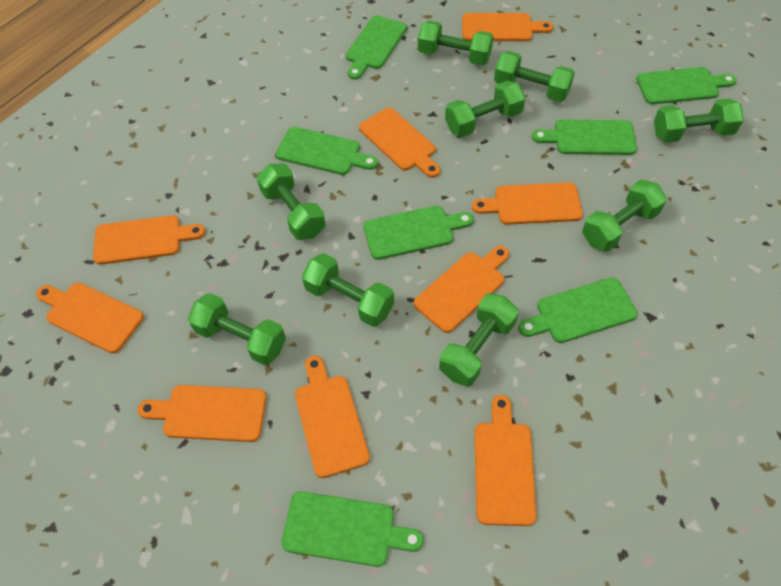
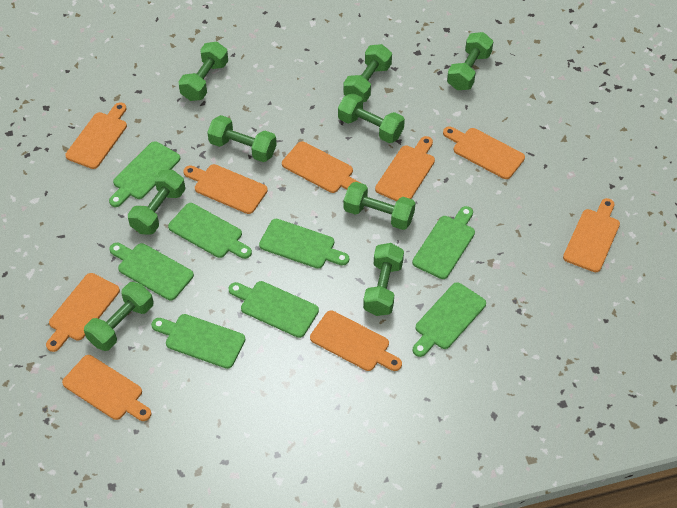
green cutting board: [276,127,378,175] [281,491,424,567] [346,16,407,80] [363,206,474,260] [518,277,638,343] [532,120,637,155] [636,67,737,105] = 7 -> [109,141,180,207] [109,243,194,300] [151,314,245,369] [168,203,252,259] [229,281,319,338] [259,219,349,269] [412,206,475,279] [413,282,486,357] = 8

